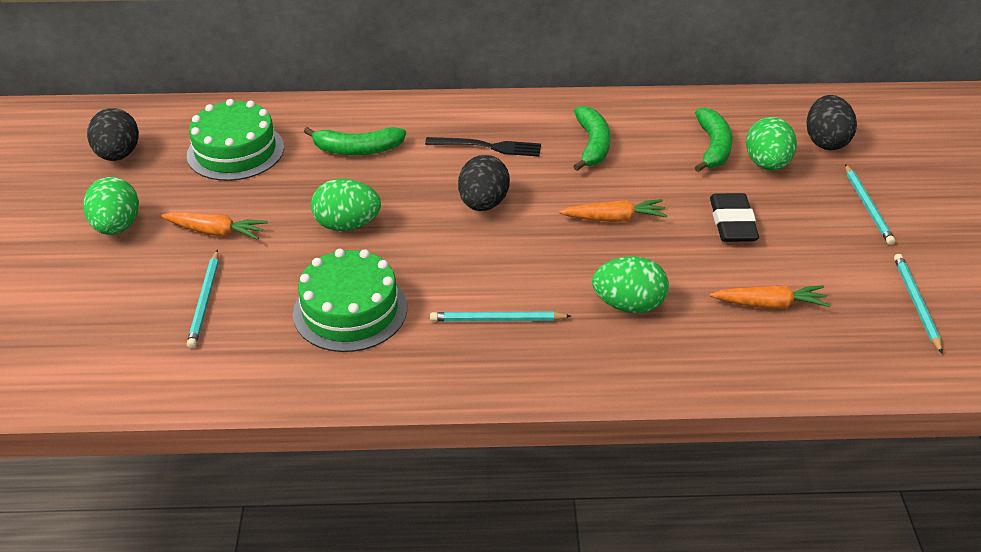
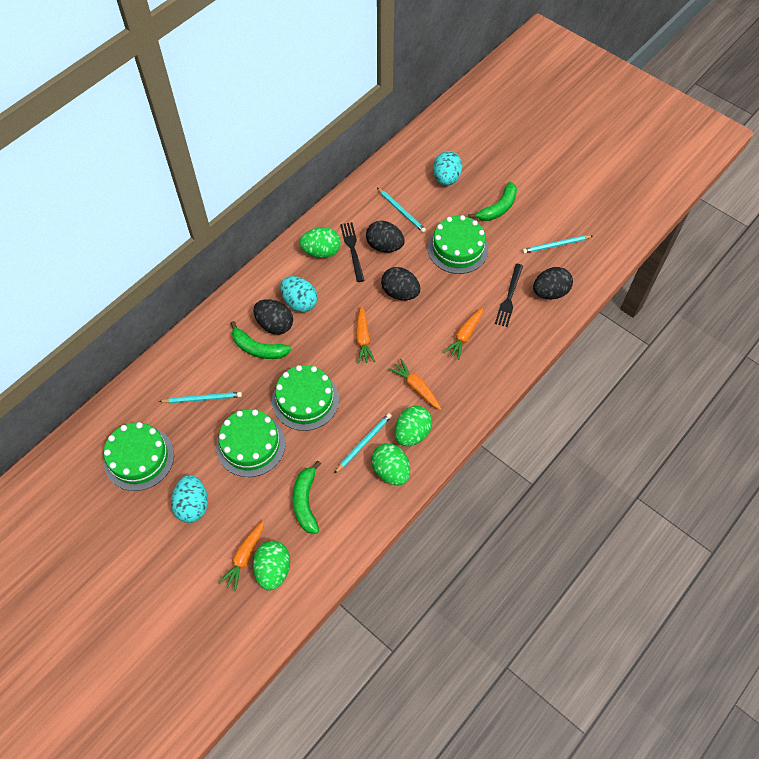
black egg: [87,108,139,161] [458,155,510,211] [806,95,857,150] = 3 -> [253,299,293,335] [366,221,405,253] [381,267,420,300] [533,267,573,299] = 4
black eraser: [710,193,759,242] = 1 -> none = 0
black fork: [425,137,541,157] = 1 -> [340,222,365,282] [495,264,523,327] = 2
green cake: [187,99,284,181] [293,249,407,352] = 2 -> [104,422,174,491] [216,409,285,477] [272,365,339,431] [428,215,488,274] = 4
orange carrot: [161,212,267,240] [559,199,668,222] [710,285,830,309] = 3 -> [218,520,264,592] [356,306,375,364] [389,359,441,410] [444,307,483,360] = 4
turquoise egg: none = 0 -> [171,475,208,523] [280,276,318,312] [433,151,462,186] = 3

